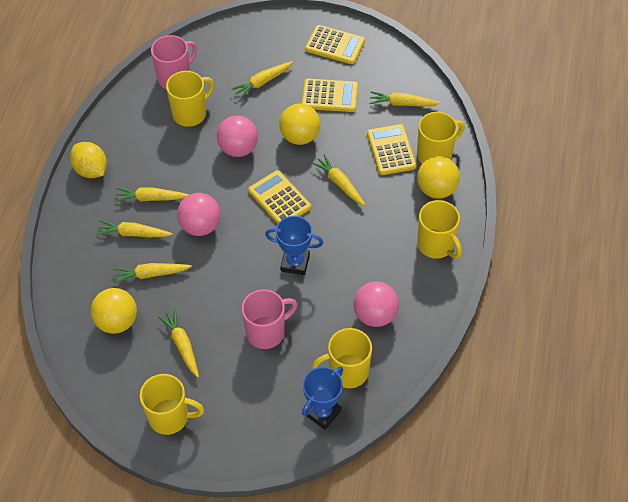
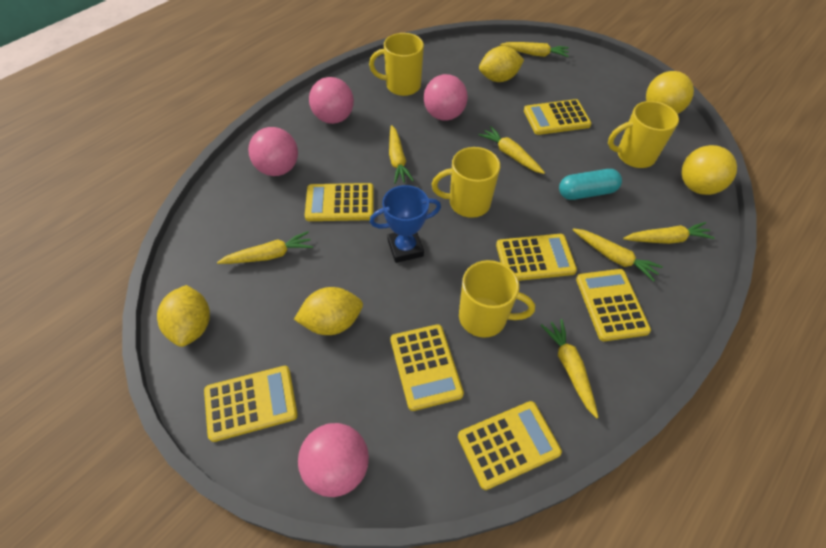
blue trophy: [265,216,323,275] [302,367,343,430] = 2 -> [370,185,441,263] = 1
pink ball: [177,193,221,236] [217,115,258,157] [354,281,399,327] = 3 -> [248,127,298,176] [298,423,369,497] [309,77,354,124] [424,74,468,120] = 4
pink mug: [151,35,197,89] [241,289,297,349] = 2 -> none = 0
turquoise capsule: none = 0 -> [559,169,622,200] = 1
yellow ball: [91,288,137,334] [279,104,320,145] [417,156,460,199] = 3 -> [646,71,694,114] [682,145,737,195] = 2
yellow calculator: [248,170,311,224] [302,79,358,112] [305,25,365,64] [367,124,416,175] = 4 -> [204,366,298,442] [305,183,374,221] [390,324,464,411] [458,401,562,490] [496,234,577,281] [524,99,592,135] [576,269,651,341] = 7
yellow lemon: [70,142,107,178] = 1 -> [157,285,210,347] [294,287,363,335] [479,46,524,82] = 3
yellow mug: [140,374,204,435] [166,71,214,127] [312,328,372,388] [417,112,465,164] [417,200,462,259] = 5 -> [369,33,424,96] [432,147,500,218] [459,260,535,338] [608,101,679,168] = 4

